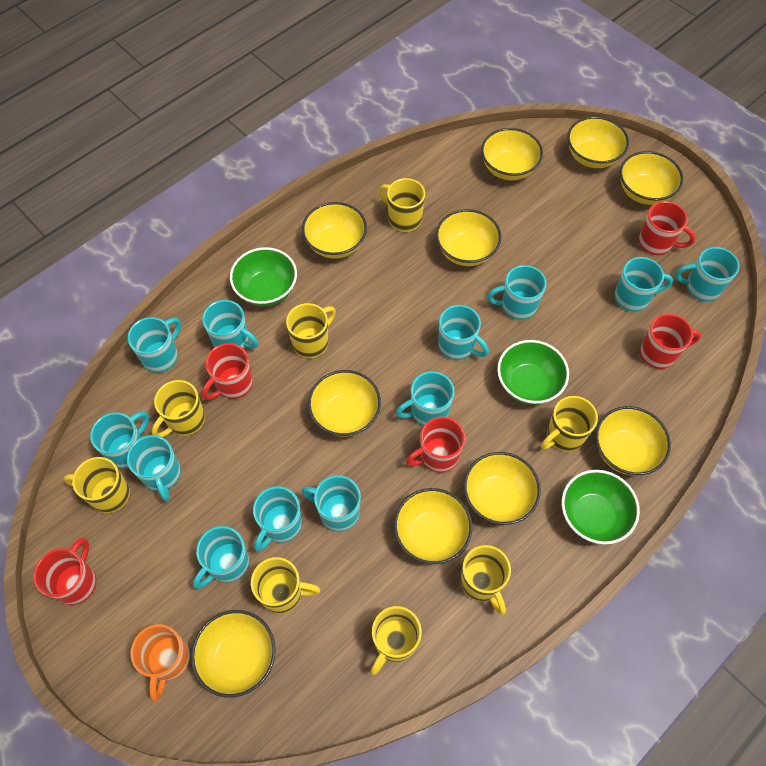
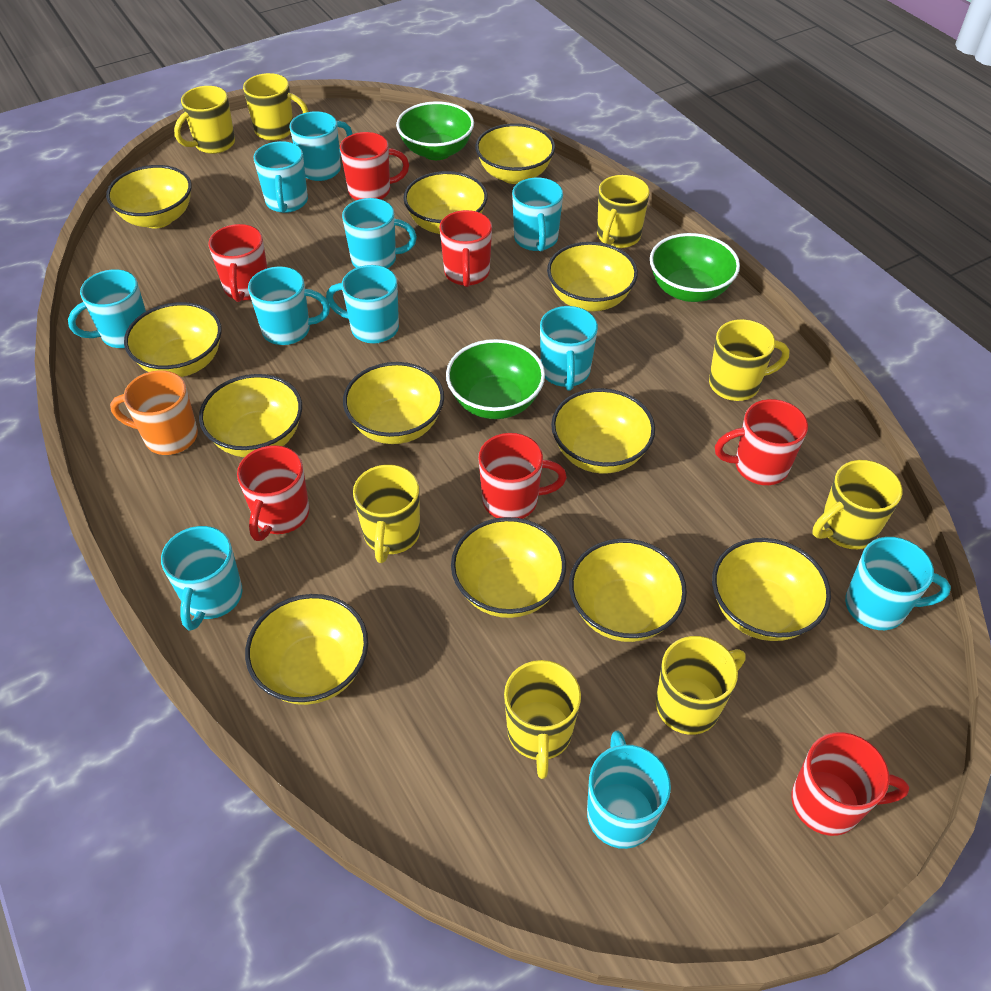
red mug: [34,538,96,605] [202,343,253,400] [406,417,465,473] [639,201,696,255] [640,314,701,369] = 5 -> [208,224,267,302] [237,445,309,541] [340,132,409,200] [439,210,492,287] [478,433,567,519] [715,399,808,485] [791,732,909,836] = 7
turquoise mug: [90,411,149,469] [127,435,181,501] [128,317,181,373] [193,526,249,589] [202,300,258,349] [253,486,302,552] [301,475,361,532] [396,371,454,426] [438,305,489,360] [487,265,546,320] [614,257,673,312] [675,247,739,302] = 12 -> [68,269,146,348] [161,526,242,631] [248,266,330,345] [254,141,308,213] [290,111,353,181] [326,265,399,343] [342,198,417,268] [512,178,563,251] [540,306,598,391] [587,731,671,849] [845,537,951,630] = 11
yellow bowl: [191,610,276,698] [302,202,367,259] [308,370,381,437] [394,488,472,564] [436,209,501,266] [464,452,541,525] [481,128,543,180] [567,116,629,168] [595,406,671,475] [620,151,683,205] = 10 -> [106,165,192,228] [124,302,222,377] [199,374,302,457] [245,594,368,705] [343,362,444,444] [403,171,488,234] [451,517,566,618] [476,123,555,184] [547,242,638,312] [551,388,655,474] [569,539,687,642] [712,538,831,641] = 12

